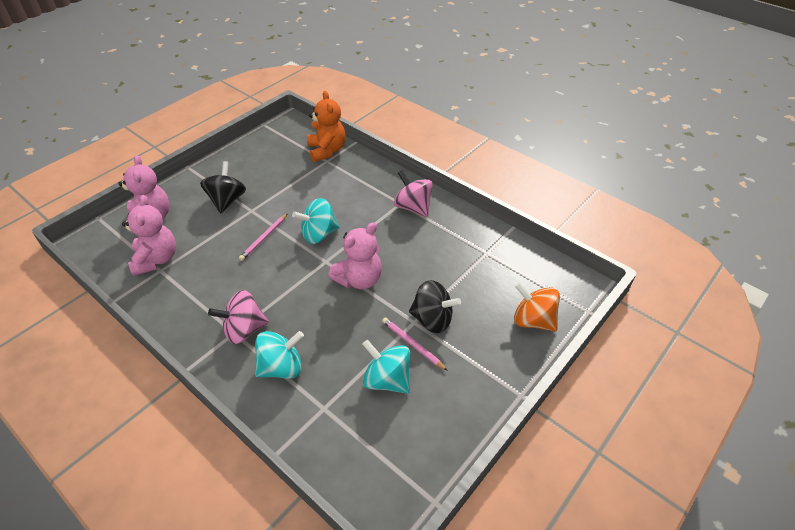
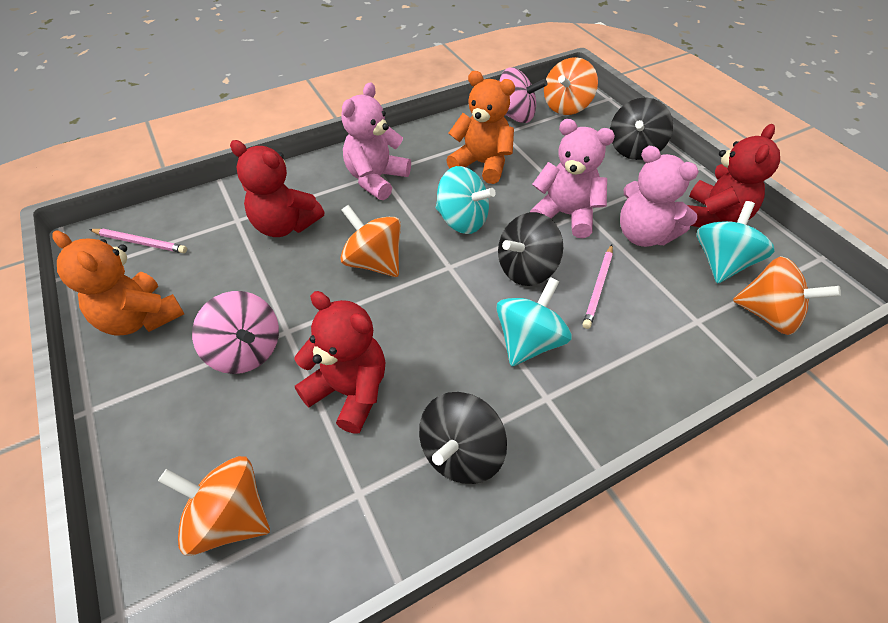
black spinning top: [200,161,246,213] [409,280,461,333] = 2 -> [419,392,507,484] [498,212,563,286] [610,97,673,160] = 3
orange spinning top: [514,282,560,332] = 1 -> [158,456,270,556] [340,205,401,277] [544,57,598,115] [733,256,841,335] = 4
orange teddy bear: [307,91,346,162] = 1 -> [53,231,184,336] [446,71,515,184] = 2
red teddy bear: none = 0 -> [230,140,324,237] [294,291,386,434] [687,124,780,227] = 3

